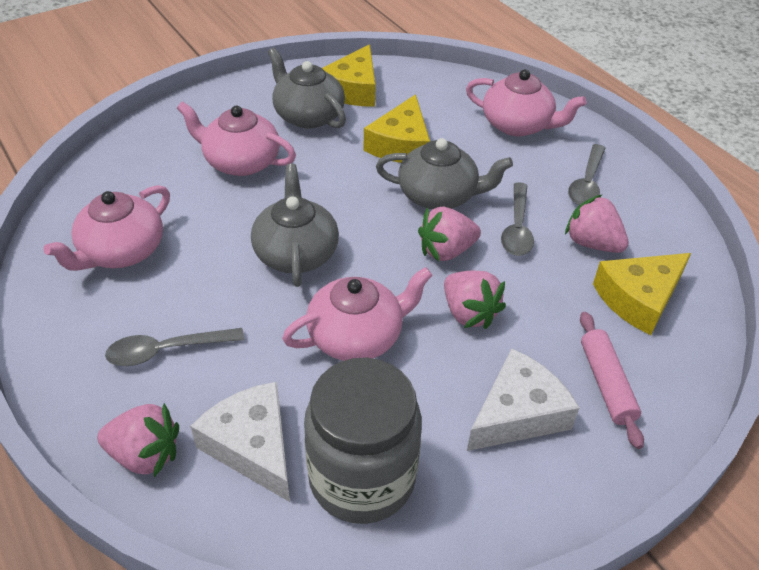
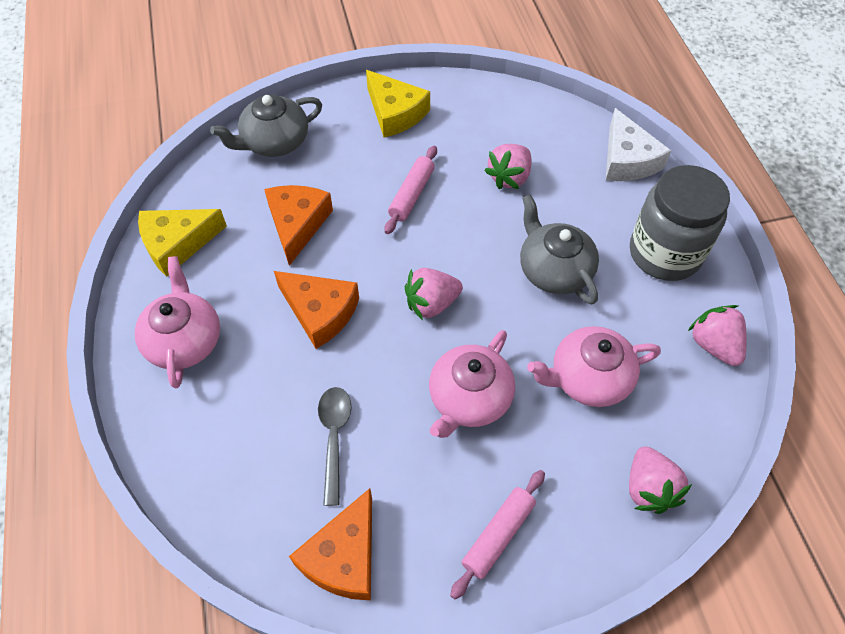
grey spoon: [105,328,244,366] [501,182,534,256] [568,144,605,205] = 3 -> [318,387,352,506] = 1
grey teapot: [251,164,339,287] [268,48,346,129] [376,138,513,209] = 3 -> [210,94,322,157] [520,194,599,305] = 2
orange cheese: none = 0 -> [264,185,333,266] [274,271,359,349] [289,488,372,600] = 3
pink rolling pin: [580,312,644,449] = 1 -> [385,146,437,234] [450,470,545,600] = 2
pink teapot: [43,185,170,271] [177,102,296,176] [282,267,433,361] [466,69,586,136] = 4 -> [135,256,220,388] [429,330,515,438] [527,326,661,407] = 3
white cheese: [190,382,290,502] [467,349,579,451] = 2 -> [606,108,671,181] = 1
yellow cheese: [322,44,376,107] [364,94,430,163] [593,253,691,335] = 3 -> [138,209,227,277] [366,70,430,138] = 2

